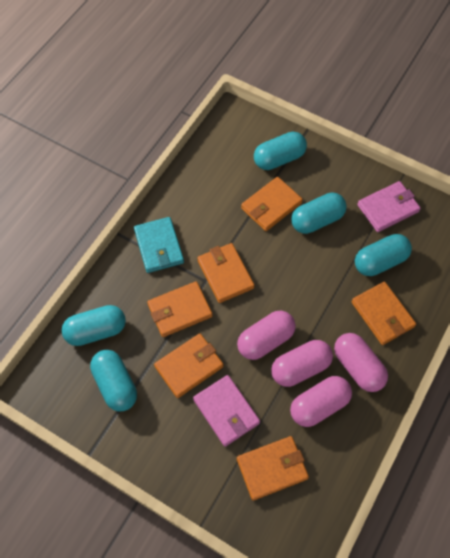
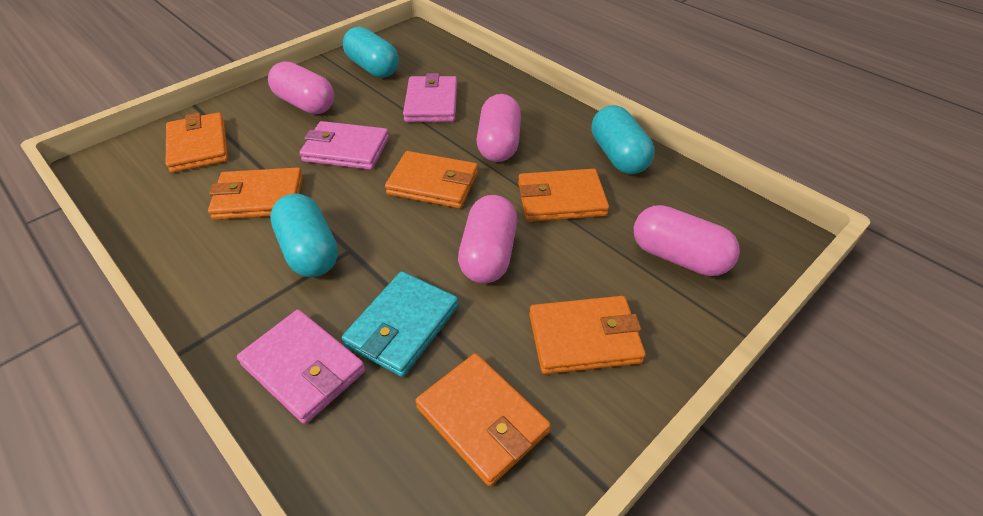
pink wallet: [193,375,260,447] [357,181,421,232] = 2 -> [237,310,365,424] [299,121,389,170] [403,73,457,122] = 3
turquoise capsule: [61,305,126,346] [90,350,137,412] [254,132,307,170] [291,192,347,234] [355,234,412,276] = 5 -> [270,194,338,277] [343,27,399,78] [592,105,654,174] = 3

